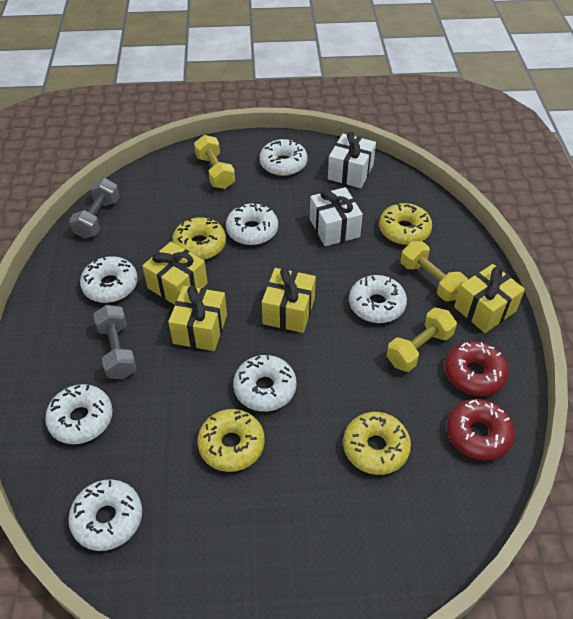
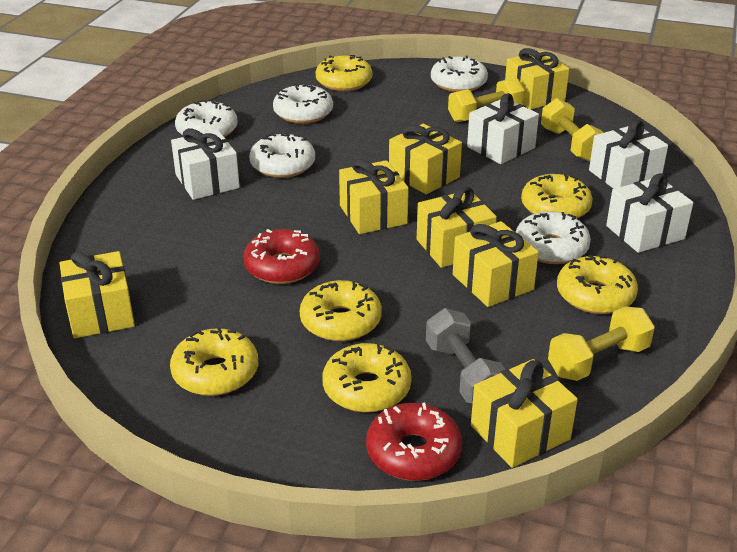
grey dumbbell: [69,178,120,239] [93,305,137,379] = 2 -> [426,308,506,404] = 1
white donut: [45,384,113,444] [68,480,142,551] [80,256,138,303] [226,203,278,245] [233,355,297,412] [260,139,308,176] [349,275,407,323] = 7 -> [175,100,238,137] [249,132,315,178] [273,84,333,124] [431,56,488,92] [516,211,591,264] = 5
white gift: [310,187,363,246] [328,132,376,188] = 2 -> [171,128,240,200] [467,93,539,164] [589,120,668,189] [606,173,693,253] = 4
yellow donut: [172,217,226,260] [197,409,265,472] [343,412,411,475] [379,203,432,245] = 4 -> [170,327,258,396] [300,280,382,342] [316,55,372,91] [322,343,412,413] [521,174,593,219] [557,254,638,314] = 6
yellow gift: [142,242,208,305] [168,286,227,351] [262,268,316,333] [454,264,525,333] = 4 -> [59,251,135,339] [339,159,409,234] [389,124,462,194] [417,187,497,268] [453,221,539,307] [471,359,578,468] [505,48,569,110] = 7

